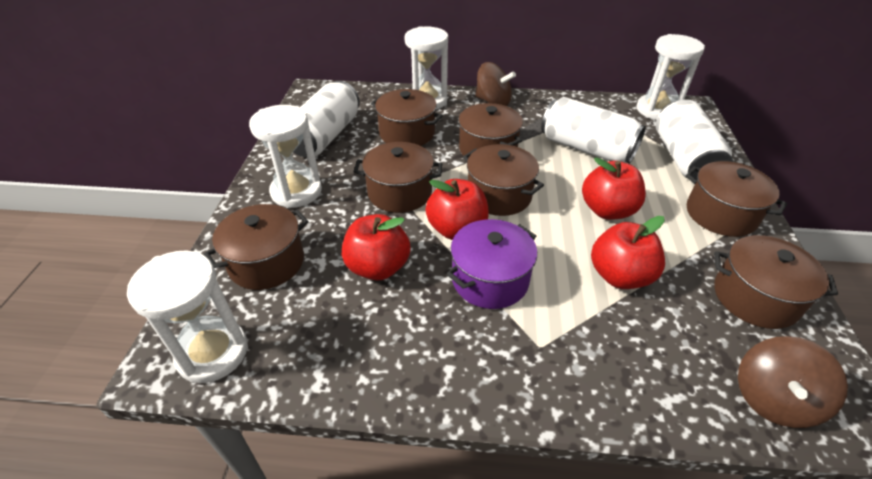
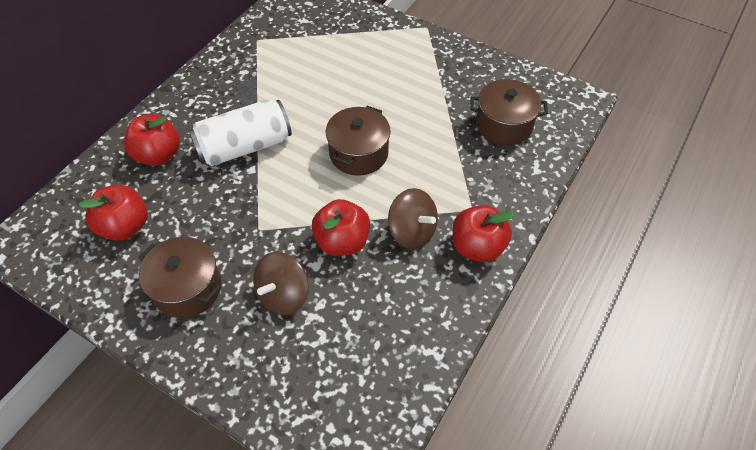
brown pot: [204,204,309,290] [353,142,442,213] [371,89,443,146] [458,103,523,158] [463,144,544,216] [686,161,787,237] [714,235,838,329] = 7 -> [139,237,221,318] [326,106,391,176] [470,79,548,145] = 3
purple pot: [447,219,537,309] = 1 -> none = 0
white can: [293,81,360,157] [541,97,646,164] [655,100,733,180] = 3 -> [189,100,292,166] = 1
white hourglass: [127,250,248,383] [249,105,322,208] [405,26,448,110] [636,34,705,120] = 4 -> none = 0

